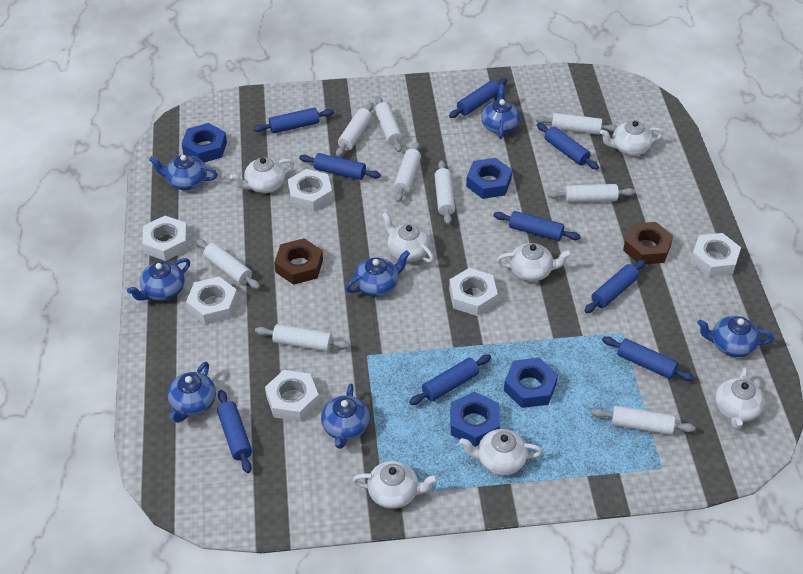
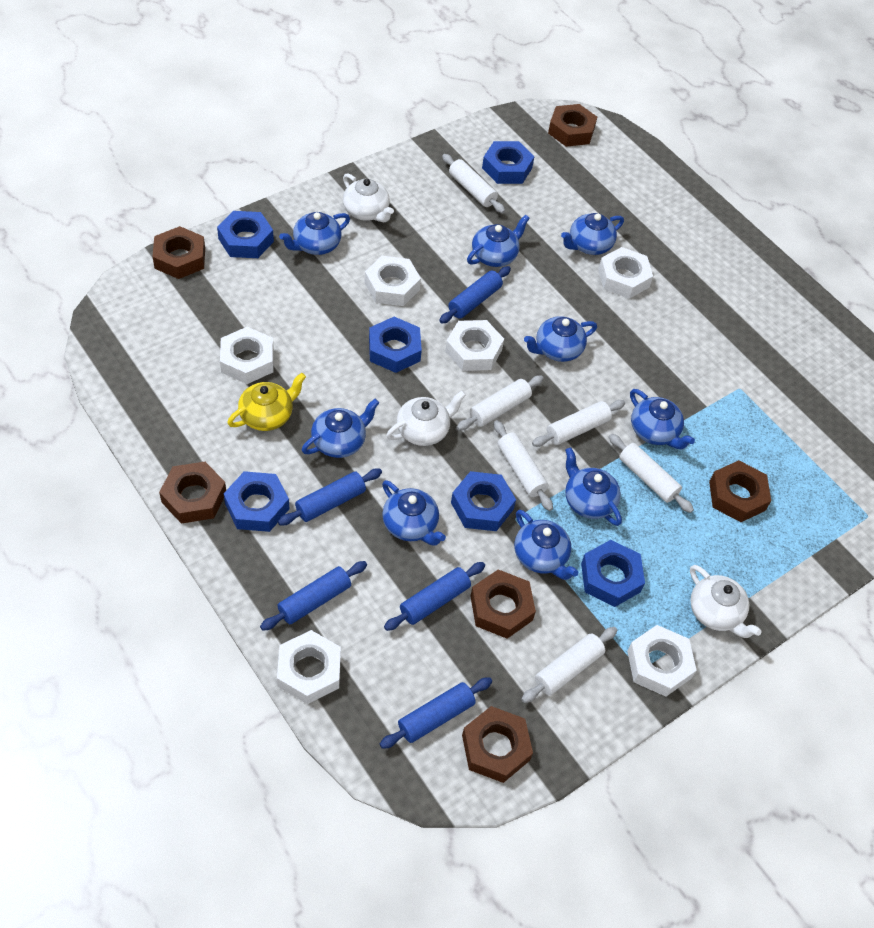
blue nut: [182,123,227,163] [450,391,500,447] [466,158,512,199] [504,358,558,408] = 4 -> [217,211,274,258] [224,471,289,532] [369,317,422,373] [451,471,516,531] [482,141,535,184] [581,540,645,607] = 6
blue rolling pin: [217,390,252,473] [254,108,334,133] [299,153,381,180] [409,354,491,405] [449,78,507,118] [493,211,581,241] [537,123,599,170] [584,260,646,313] [602,336,695,381] = 9 -> [260,561,367,631] [278,469,382,526] [380,677,492,749] [384,562,485,631] [439,266,511,324] = 5
blue teapot: [127,258,190,301] [149,154,218,190] [168,362,216,423] [321,383,370,449] [345,250,410,297] [481,84,521,139] [697,316,774,357] = 7 -> [279,212,350,255] [302,399,379,458] [382,480,446,546] [467,215,530,267] [514,510,578,580] [524,316,597,362] [561,213,624,255] [565,447,622,526] [630,389,695,449] = 9
brown nut: [274,238,323,285] [623,222,673,264] = 2 -> [152,226,205,279] [159,462,226,524] [462,706,533,783] [470,569,536,639] [548,104,597,147] [709,460,771,522] = 6
white rolling pin: [196,239,260,289] [255,324,350,352] [336,103,374,157] [375,96,403,152] [394,142,421,202] [434,160,455,225] [535,113,618,135] [548,184,635,203] [591,406,695,435] = 9 -> [442,154,505,213] [457,375,544,431] [494,420,553,511] [521,627,617,703] [532,400,625,447] [609,434,694,513] = 6
white teapot: [230,157,294,193] [352,461,438,509] [382,212,434,263] [459,429,543,475] [497,243,572,282] [600,121,663,156] [715,367,765,430] = 7 -> [343,173,394,222] [386,391,466,446] [690,565,762,638] = 3
yellow teapot: none = 0 -> [227,373,306,431] = 1

